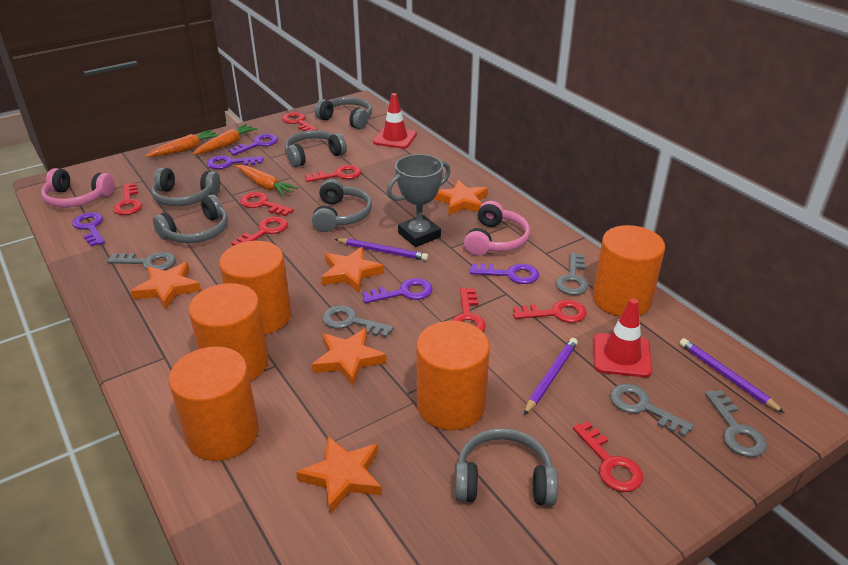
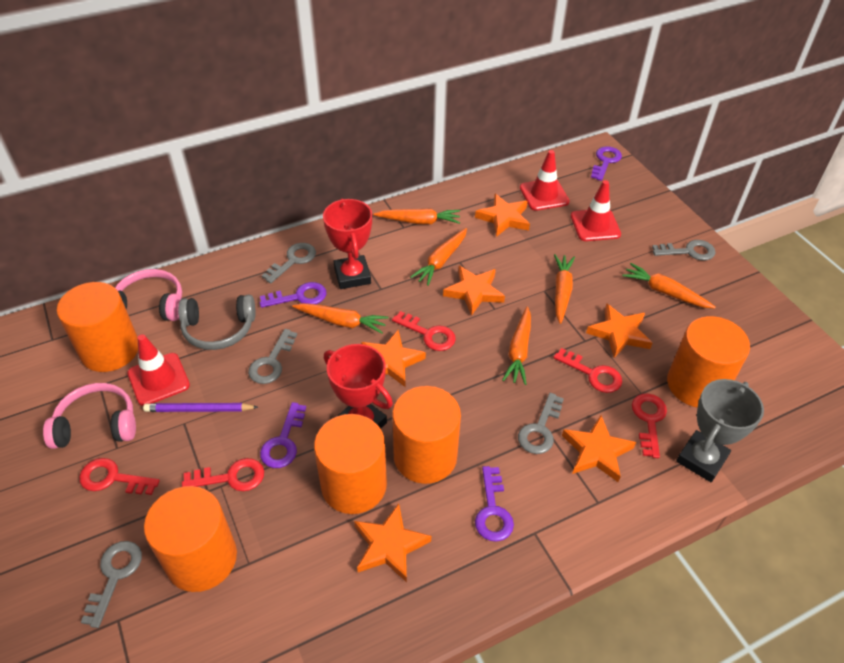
grey headphones: [151,168,220,206] [153,194,228,243] [285,130,347,167] [312,179,372,232] [315,97,372,129] [455,428,558,506] = 6 -> [178,295,256,350] = 1
orange carrot: [145,130,219,157] [193,124,257,155] [236,165,298,196] = 3 -> [292,303,388,334] [374,209,460,224] [410,228,467,286] [502,306,531,385] [554,254,575,324] [622,263,716,309] = 6
orange star: [131,262,201,310] [296,436,382,514] [312,328,387,386] [321,247,384,292] [434,180,488,215] = 5 -> [354,503,431,582] [361,330,426,387] [443,266,505,316] [475,194,530,237] [562,415,636,482] [586,303,652,358] = 6
purple key: [72,212,105,247] [207,155,263,169] [228,134,278,155] [362,278,433,303] [470,264,539,284] = 5 -> [260,282,326,308] [260,402,306,468] [475,466,514,542] [591,146,622,181] = 4
purple pencil: [335,238,428,261] [524,338,578,415] [680,338,784,413] = 3 -> [143,403,258,412] = 1
red key: [113,183,142,215] [231,217,288,246] [240,192,294,216] [282,112,318,131] [305,165,361,182] [452,288,486,332] [513,300,587,323] [573,421,643,492] = 8 -> [79,458,160,495] [182,458,264,491] [392,311,456,351] [553,348,622,393] [632,393,667,458] = 5
red traffic cone: [373,93,417,149] [593,298,652,377] = 2 -> [127,334,190,406] [520,150,570,211] [571,180,621,241] = 3
red trophy: none = 0 -> [323,198,372,289] [324,344,393,429] = 2

